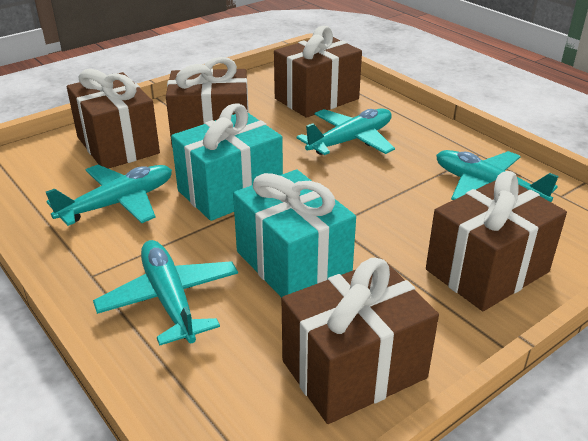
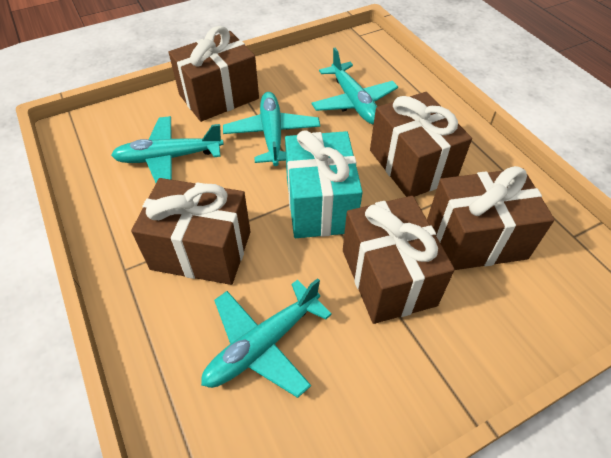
turquoise gift: [171,103,283,221] [233,170,356,298] = 2 -> [285,130,363,238] = 1

